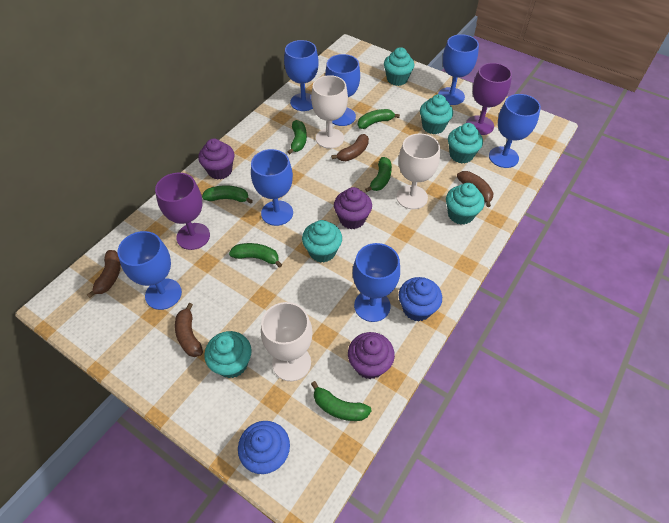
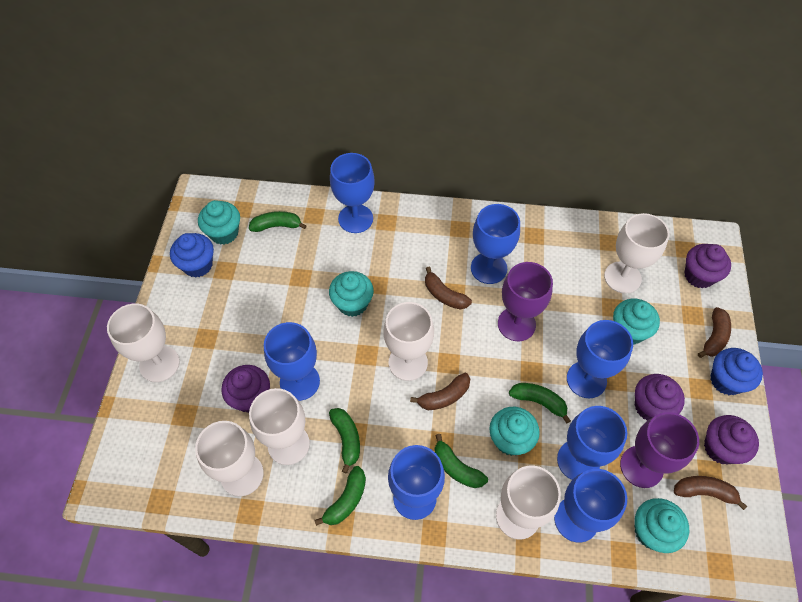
green banana: [202,185,253,204] [229,243,282,268] [288,120,307,154] [311,381,372,421] [358,109,400,129] [365,157,392,192] = 6 -> [249,211,307,232] [314,466,366,526] [329,408,360,473] [435,434,488,488] [509,383,571,424] = 5
purple cupcake: [198,138,234,180] [334,187,372,229] [348,332,395,379] = 3 -> [221,365,270,413] [635,374,685,421] [684,244,731,289] [704,415,759,465] = 4
turquoise cupcake: [204,331,252,378] [302,220,342,263] [384,47,414,86] [420,94,453,134] [446,183,484,225] [448,123,483,163] = 6 -> [198,200,240,245] [329,271,374,317] [489,407,540,456] [613,299,660,345] [635,498,689,553] = 5
white goblet: [261,302,313,381] [311,75,348,149] [396,133,440,209] = 3 -> [107,304,180,382] [195,421,264,496] [249,388,310,465] [383,302,434,381] [496,465,561,540] [604,213,669,294] = 6

